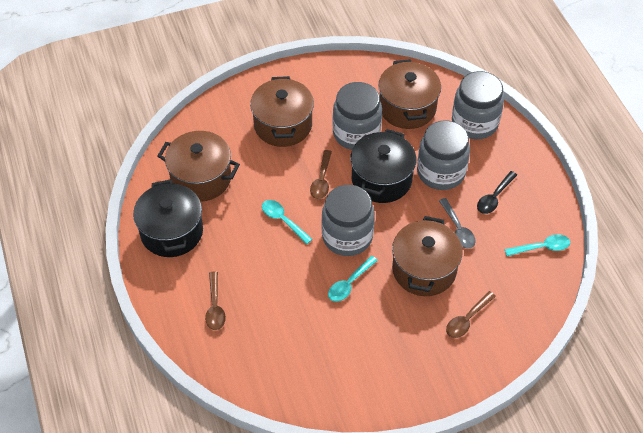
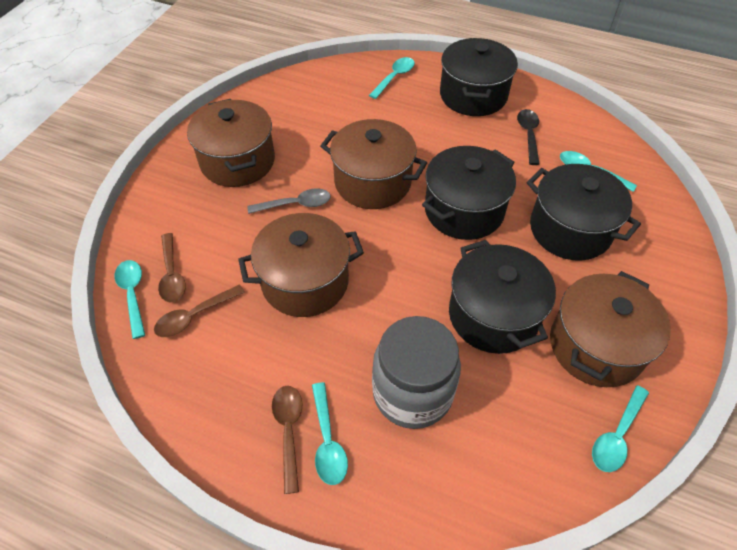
black pot: [133,179,203,257] [350,129,416,203] = 2 -> [422,146,516,240] [440,38,518,116] [449,240,556,354] [527,164,641,261] = 4
grey jar: [321,185,375,256] [332,82,382,150] [417,120,470,190] [452,71,504,139] = 4 -> [372,316,461,429] = 1
turquoise spoon: [262,200,312,244] [328,256,378,302] [504,234,570,256] = 3 -> [115,260,145,339] [312,382,348,485] [369,57,415,99] [560,151,637,192] [592,385,649,472] = 5

